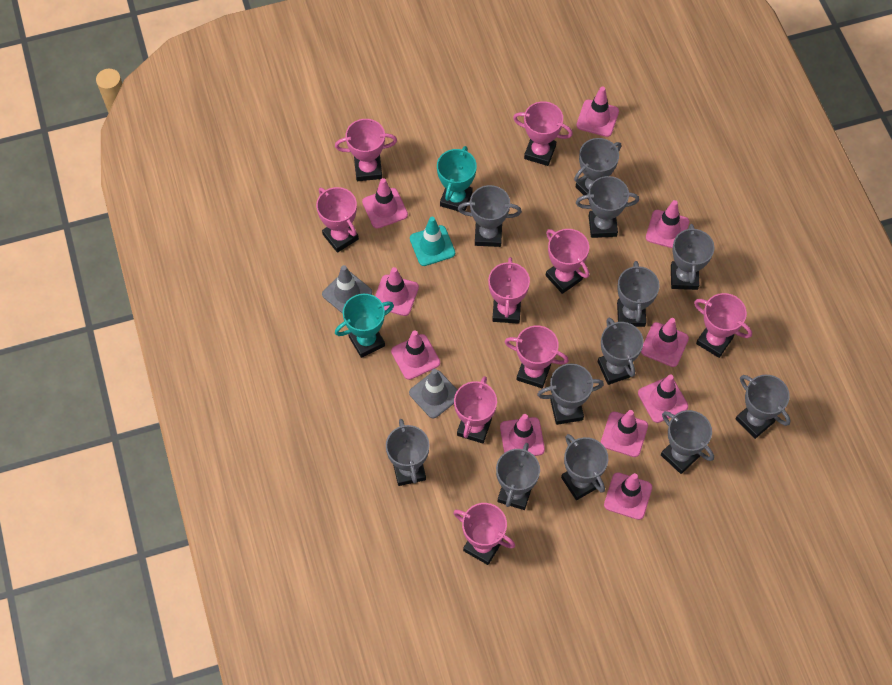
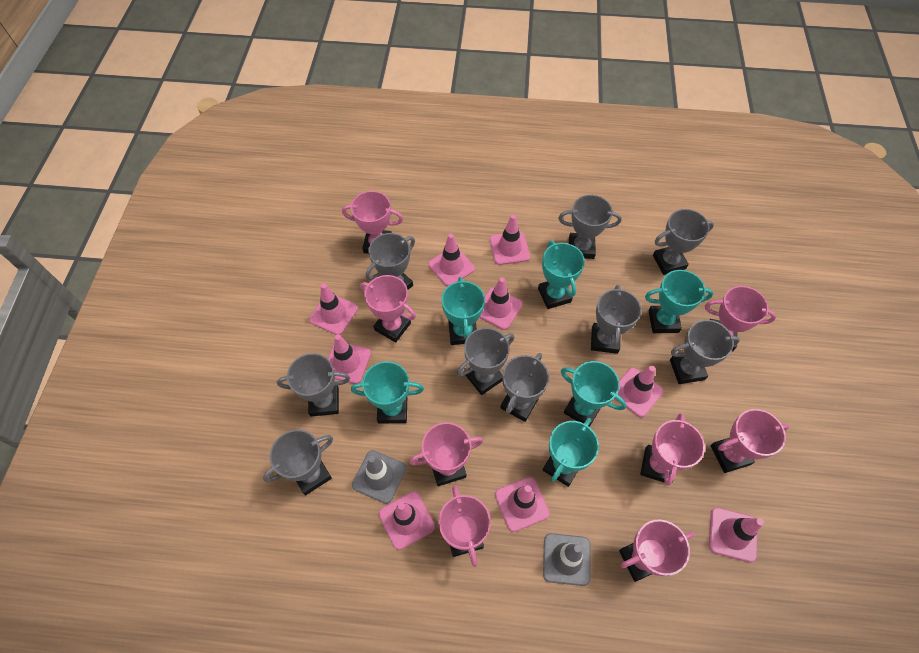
grey trophy: [386,419,430,486] [458,185,522,247] [496,443,540,510] [537,364,604,425] [561,434,608,500] [574,138,621,200] [576,176,639,238] [598,318,644,385] [617,261,660,327] [661,410,714,474] [671,224,715,290] [736,375,791,439] = 12 -> [263,429,333,495] [277,353,350,416] [366,233,415,290] [457,328,514,395] [500,353,549,422] [558,195,622,259] [591,285,642,354] [653,209,714,275] [670,320,740,384] = 9
pink traffic cone: [362,178,408,229] [375,267,419,316] [391,330,440,380] [500,414,545,456] [576,86,619,137] [601,410,648,457] [604,472,652,520] [638,374,688,423] [641,318,689,367] [646,200,689,248] = 10 -> [309,283,358,335] [328,334,371,384] [379,491,435,550] [428,234,475,286] [479,277,523,330] [490,215,530,265] [495,477,550,532] [614,366,663,417] [709,508,764,563] = 9
pink trophy: [316,187,359,253] [335,119,397,181] [453,503,515,565] [454,376,497,444] [488,257,530,324] [505,326,569,388] [513,101,573,166] [546,229,589,294] [694,293,752,358] = 9 -> [342,191,403,254] [360,275,416,343] [410,422,483,486] [438,485,491,567] [619,519,695,582] [640,413,705,486] [705,286,776,351] [711,409,789,473] = 8
turquoise traffic cone: [410,217,455,266] = 1 -> none = 0
turquoise trophy: [335,294,394,358] [437,146,477,212] = 2 -> [351,361,424,424] [442,277,485,345] [538,241,585,309] [543,418,599,487] [561,361,626,427] [645,270,713,333] = 6

